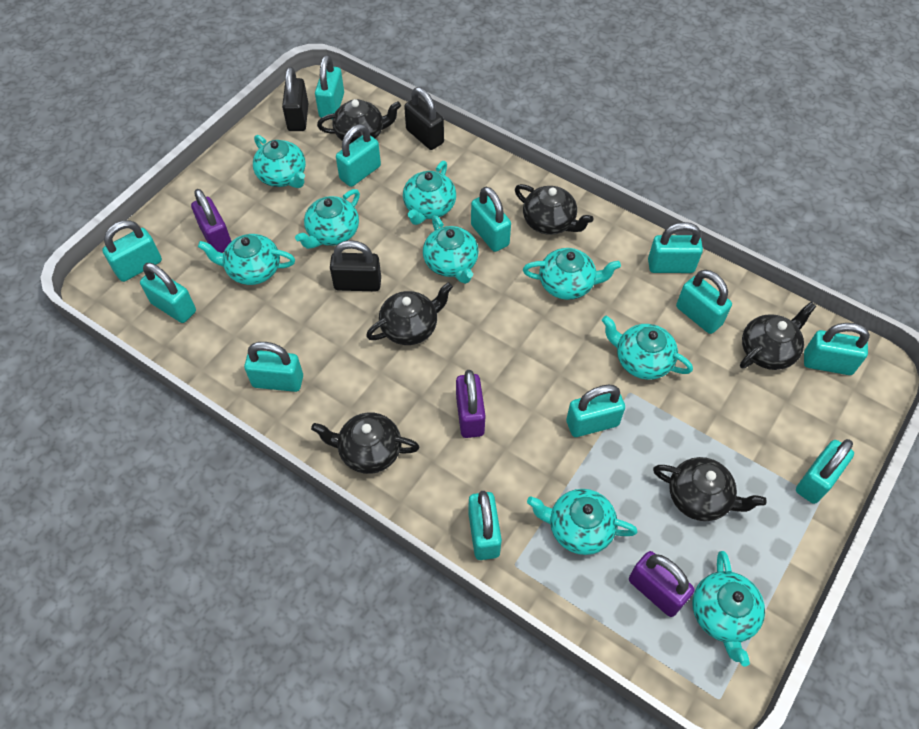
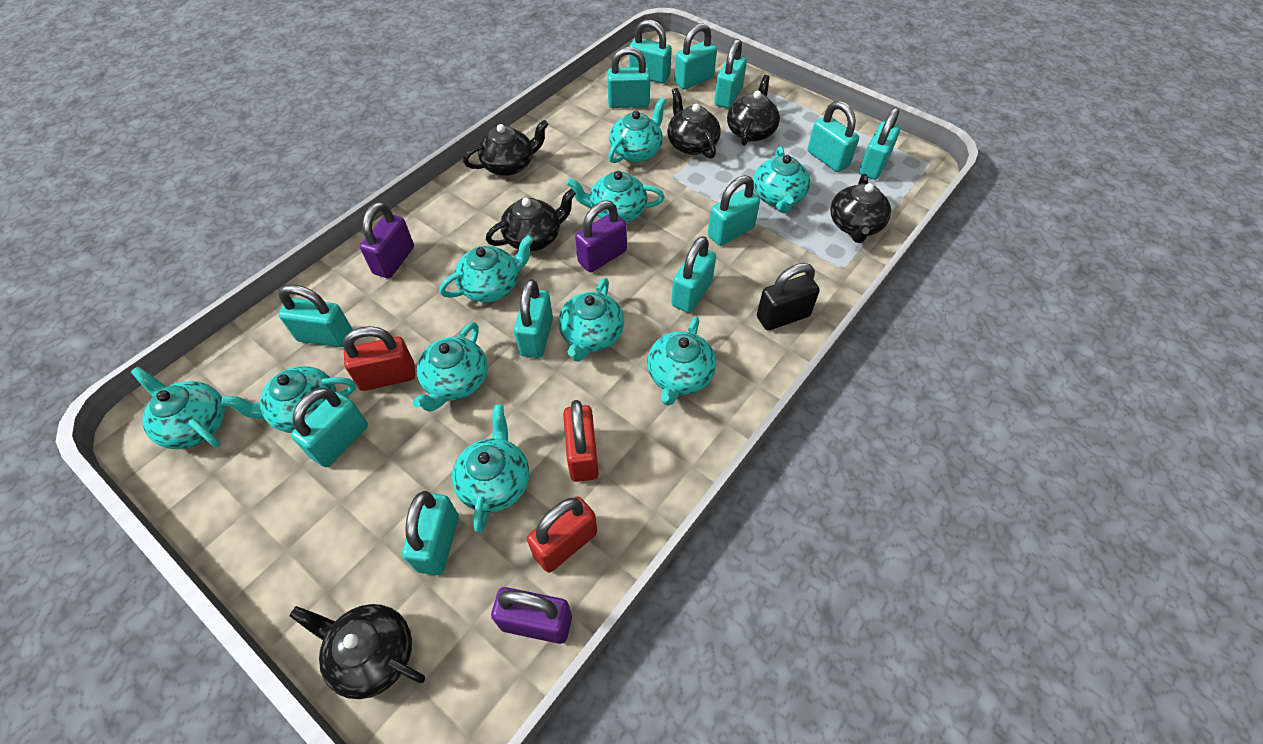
black padlock: [282,67,308,131] [330,240,381,291] [404,87,444,150] = 3 -> [757,263,820,330] = 1
red padlock: none = 0 -> [343,326,416,391] [527,496,597,573] [563,400,599,482] = 3
turquoise teapot: [198,234,295,285] [253,135,306,188] [295,189,360,249] [403,161,456,225] [423,215,479,284] [523,248,621,300] [527,489,638,555] [602,316,693,380] [692,551,765,667] = 9 -> [131,367,225,449] [221,366,356,433] [413,322,488,412] [439,235,534,302] [452,405,529,532] [558,278,624,362] [566,171,665,223] [608,97,666,163] [647,317,716,406] [753,146,810,213] = 10

